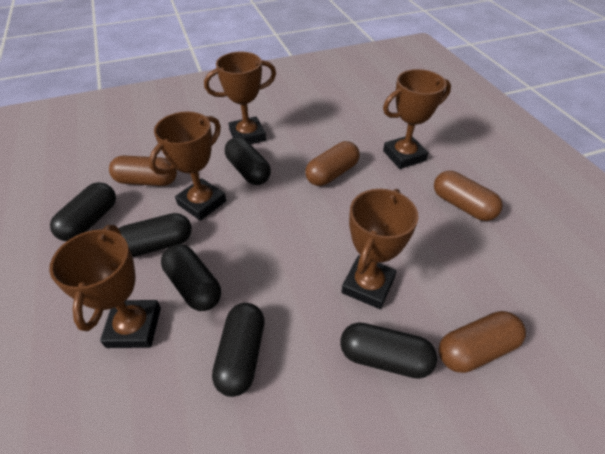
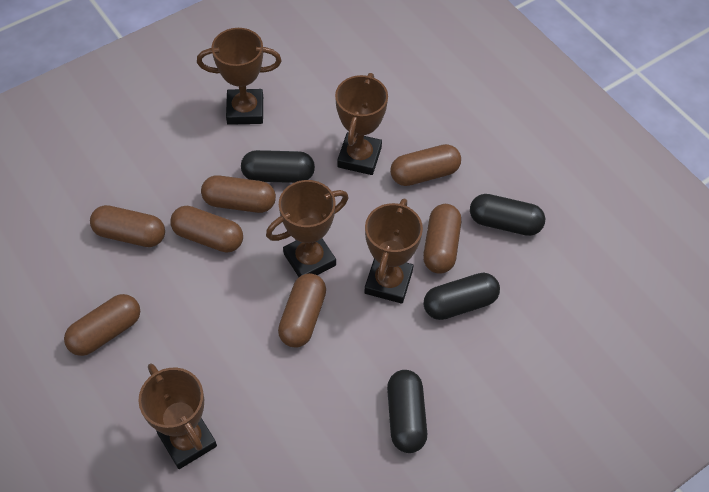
black capsule: [50,182,116,241] [118,213,192,257] [161,244,221,311] [212,303,264,397] [225,137,271,185] [340,322,437,379] = 6 -> [241,150,315,183] [387,370,427,453] [424,273,500,320] [470,194,545,236] = 4
brown capsule: [109,156,177,186] [305,141,360,186] [434,171,503,221] [439,311,526,373] = 4 -> [64,294,140,356] [90,205,165,247] [170,206,243,253] [201,175,276,213] [278,273,326,347] [390,144,461,186] [423,204,461,274] = 7

